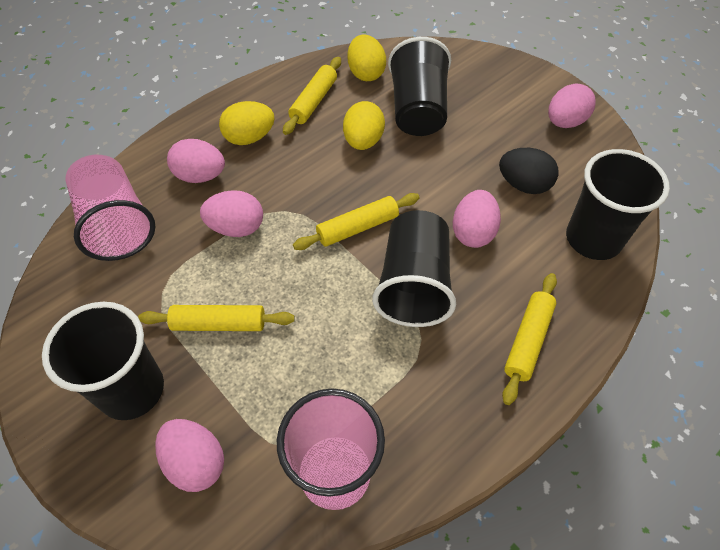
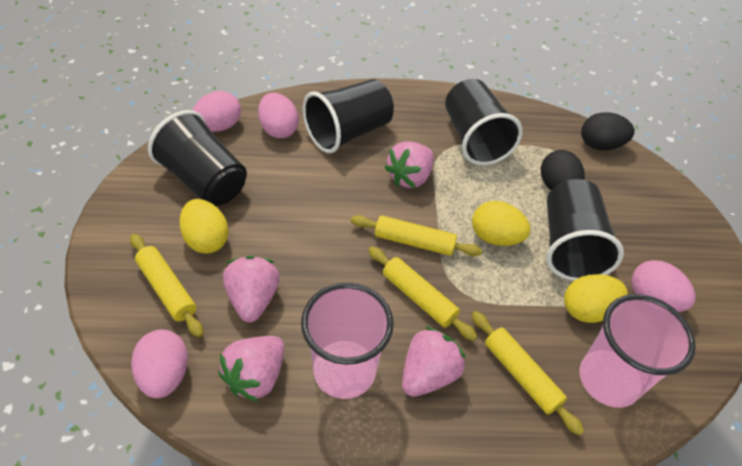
black egg: [499,148,559,194] = 1 -> [541,150,585,190] [581,112,635,150] = 2
pink egg: [155,419,224,492] [167,139,225,183] [200,190,263,237] [453,190,501,248] [548,83,596,128] = 5 -> [131,330,188,398] [192,91,241,132] [258,93,299,138] [631,260,696,312] = 4
pink strawberry: none = 0 -> [218,336,284,402] [223,256,280,322] [384,141,434,188] [402,326,466,397] = 4

